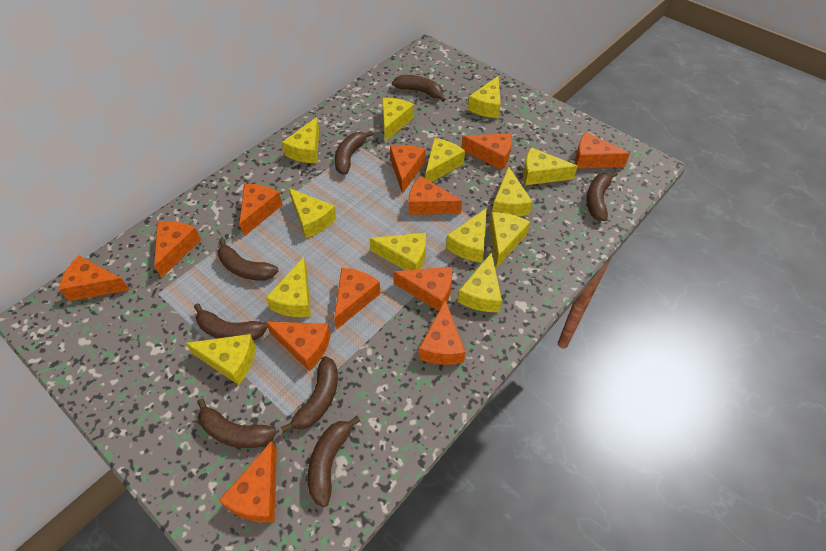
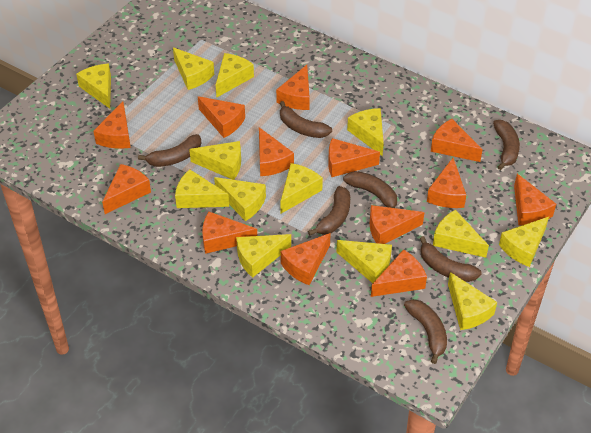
brown banana: [194,303,268,340] [197,398,277,448] [218,238,278,280] [281,356,338,433] [308,416,360,507] [335,131,373,175] [392,75,445,102] [586,171,618,221] = 8 -> [138,134,201,167] [280,101,332,138] [308,186,350,236] [343,171,397,208] [404,299,447,364] [420,236,482,282] [493,120,520,170] = 7
orange cheese: [59,256,130,301] [154,221,201,278] [219,441,277,523] [239,184,283,236] [266,322,331,371] [334,268,381,329] [390,145,426,194] [393,267,452,311] [408,176,462,215] [419,300,465,365] [462,133,512,170] [575,132,630,168] = 12 -> [93,101,131,149] [102,164,151,214] [198,96,245,138] [202,212,257,254] [259,127,294,176] [276,65,310,110] [281,233,331,285] [328,138,380,177] [370,205,424,244] [371,249,427,297] [427,158,466,208] [431,119,483,162] [514,174,556,226] = 13

